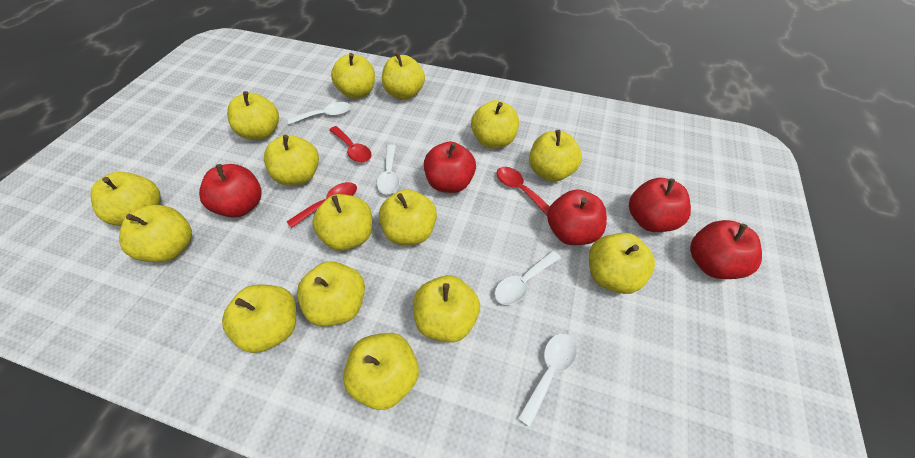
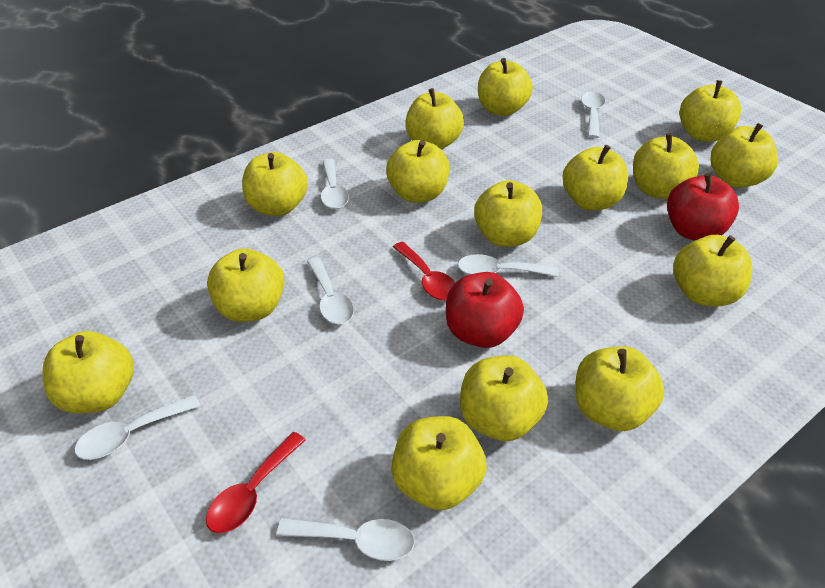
red apple: [199,164,262,218] [424,142,476,193] [547,190,607,245] [629,178,691,232] [690,220,762,279] = 5 -> [446,272,524,348] [667,173,739,241] = 2
red spoon: [287,182,357,228] [329,126,371,163] [497,167,550,215] = 3 -> [206,432,306,533] [393,242,455,301] = 2
white spoon: [287,102,351,124] [377,144,399,194] [494,251,561,305] [517,333,577,427] = 4 -> [74,395,201,460] [277,518,415,561] [307,257,354,324] [321,158,349,209] [457,254,559,277] [581,91,605,138] = 6

